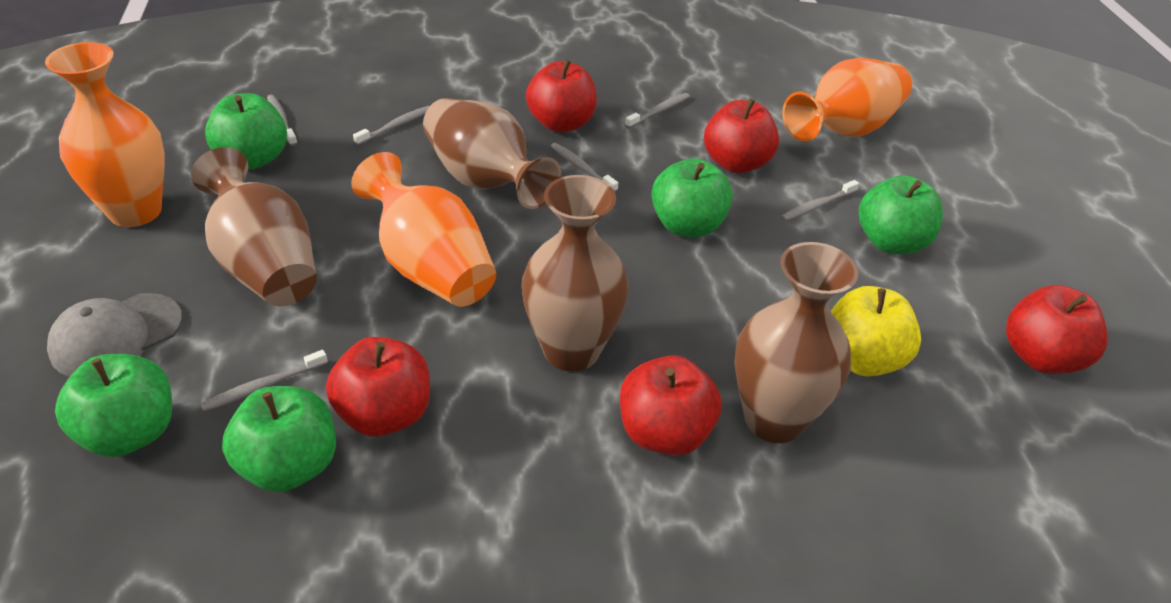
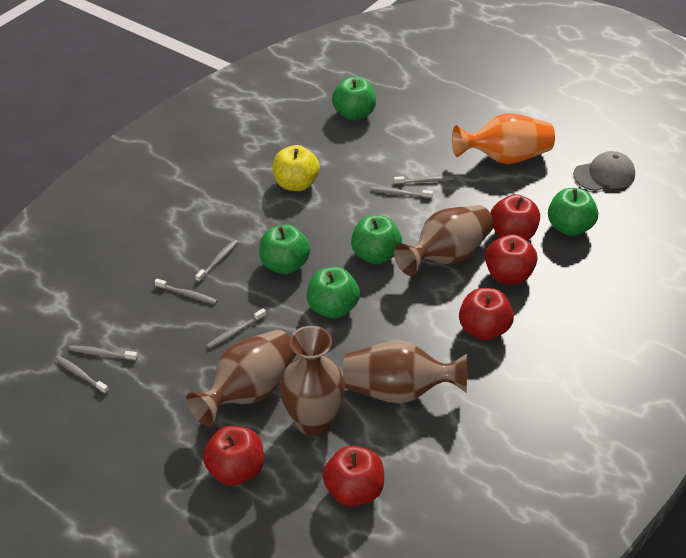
grey toothbrush: [200,350,328,412] [267,95,297,146] [353,106,430,145] [551,143,618,192] [625,93,690,128] [781,180,859,221] = 6 -> [55,355,109,394] [68,345,138,361] [155,279,217,304] [195,240,238,282] [207,309,266,349] [371,187,433,199] [394,175,454,185] = 7
orange vase: [45,42,165,227] [351,152,496,307] [782,58,912,141] = 3 -> [452,113,555,164] = 1

